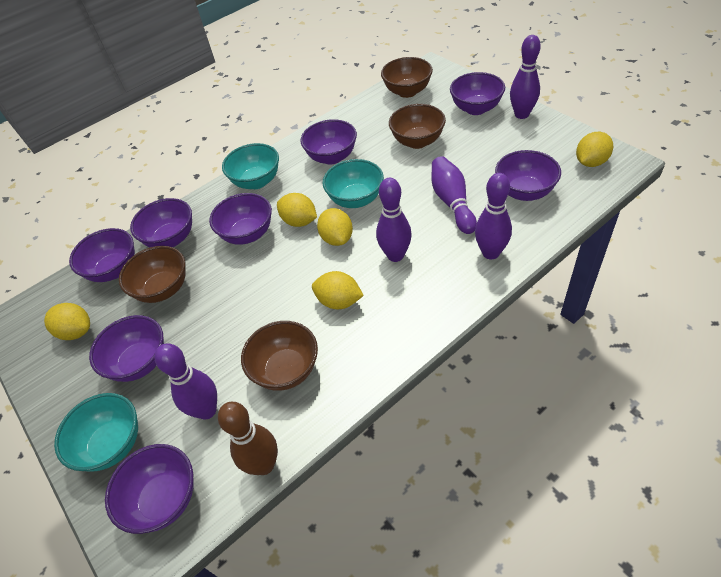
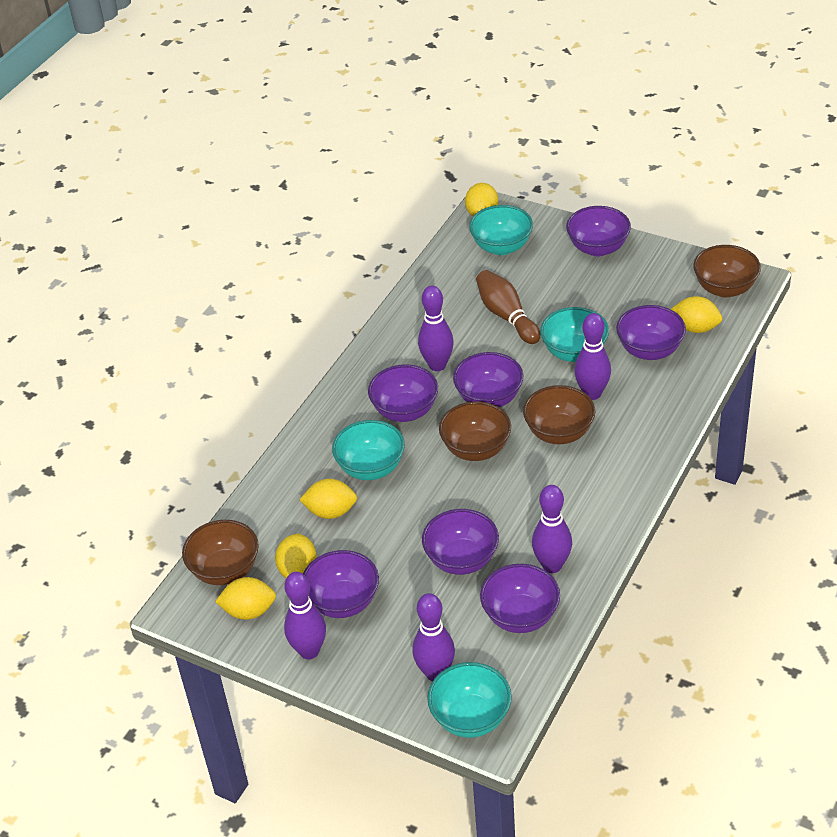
purple bowl: [69,228,135,282] [89,315,164,382] [105,444,194,534] [130,198,192,247] [209,193,272,245] [300,119,357,165] [450,72,505,115] [495,150,561,201] = 8 -> [303,550,379,618] [368,364,438,422] [422,509,499,575] [453,352,523,407] [480,564,560,633] [566,206,631,256] [616,305,686,360] = 7
turquoise bowl: [54,393,138,472] [222,143,279,189] [323,159,384,208] = 3 -> [332,420,405,480] [427,662,512,738] [469,205,533,255] [540,307,609,362] = 4

